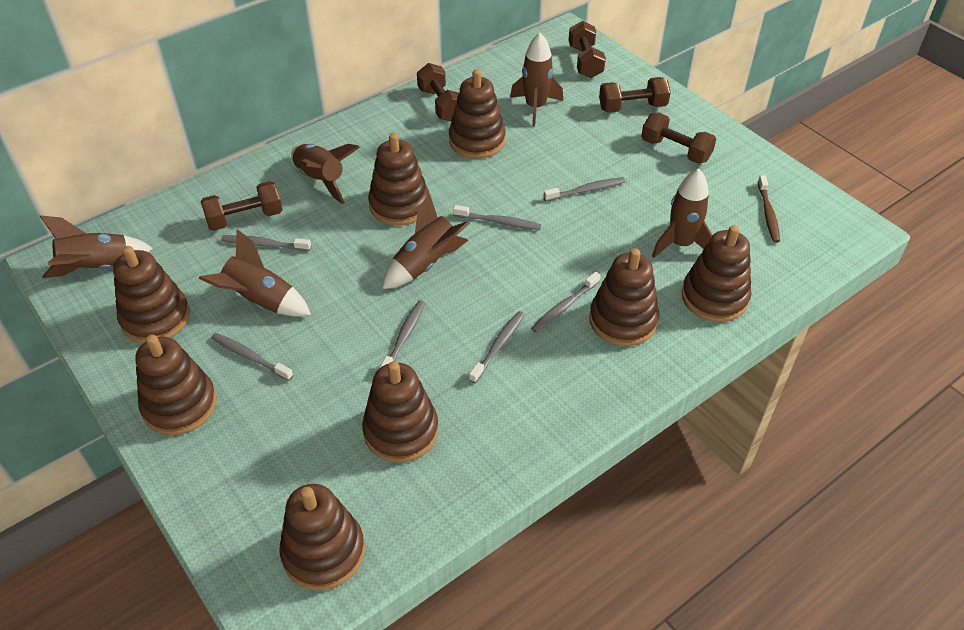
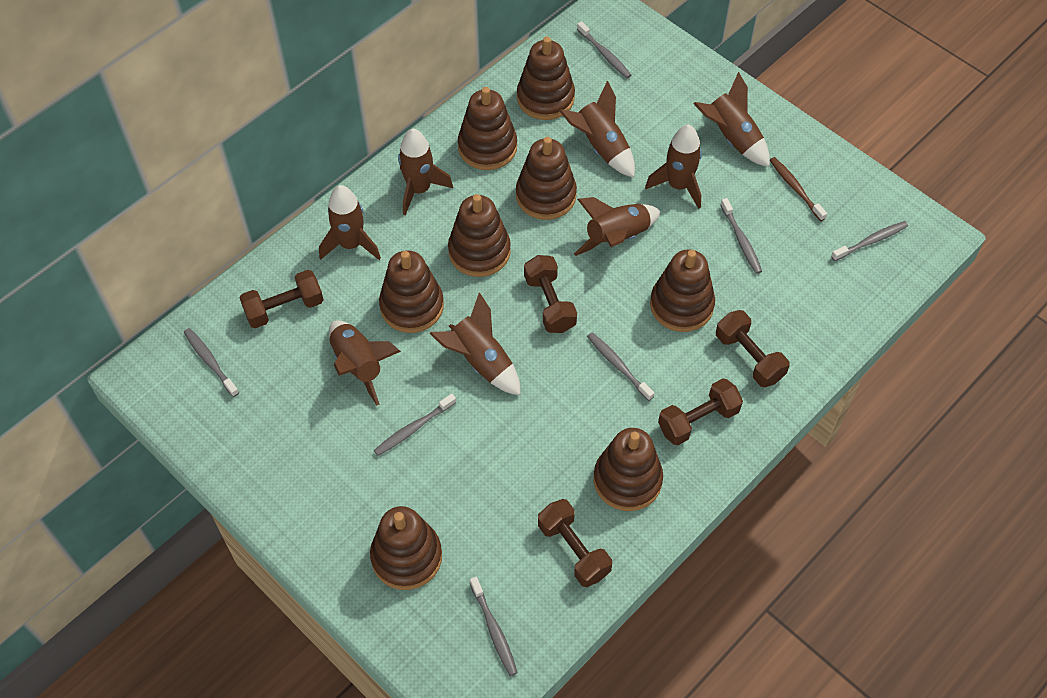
brown rocket: [40,215,153,278] [199,229,311,317] [291,144,360,204] [382,194,470,289] [510,33,563,127] [652,168,713,258] = 6 -> [319,185,381,260] [329,320,401,405] [398,129,453,215] [429,293,521,395] [559,81,635,177] [574,197,661,256] [645,124,702,209] [694,72,770,167] = 8

